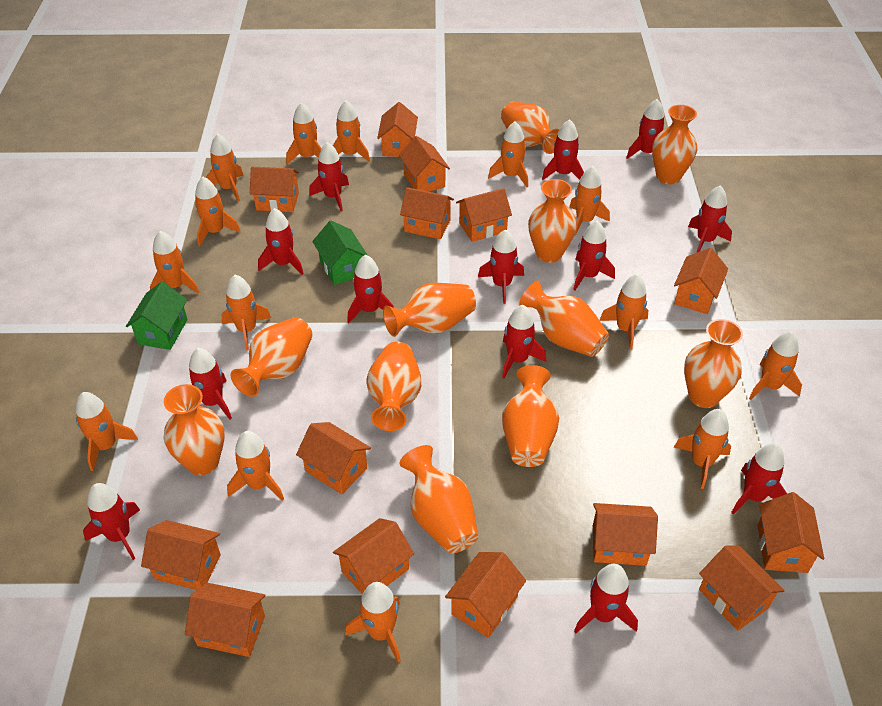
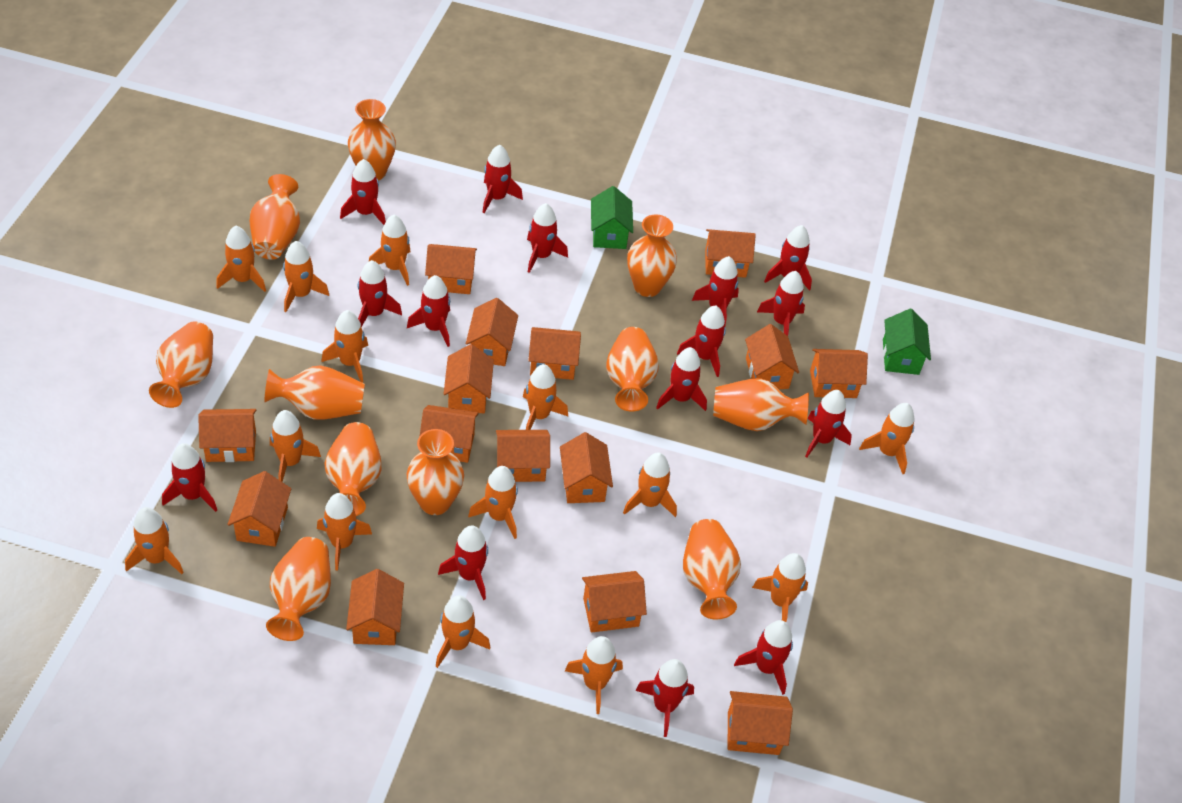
orange house: [141,520,221,590] [185,583,265,657] [250,167,299,212] [296,422,371,494] [333,518,414,594] [377,102,418,157] [399,136,450,192] [400,187,454,239] [445,552,526,638] [456,188,512,242] [593,503,658,566] [674,248,728,314] [699,545,785,631] [758,492,824,573] = 14 -> [198,409,256,462] [227,471,291,547] [346,569,404,645] [420,405,479,463] [425,244,477,294] [444,344,494,413] [466,298,518,366] [496,430,550,482] [528,327,581,380] [560,432,613,503] [582,571,647,633] [705,229,756,278] [728,691,793,755] [745,324,799,389] [810,349,868,398] = 15
red rocket: [83,483,140,560] [189,348,232,420] [258,208,304,275] [309,142,349,211] [347,255,394,323] [478,229,524,304] [502,305,546,378] [542,119,584,180] [573,221,615,291] [574,564,638,633] [626,99,664,159] [688,185,732,252] [731,443,787,514] = 13 -> [162,443,217,512] [340,159,386,225] [358,260,402,327] [407,275,450,347] [438,525,488,600] [482,145,523,213] [527,203,568,273] [635,659,694,737] [656,347,707,411] [677,306,726,377] [692,256,739,325] [734,620,793,695] [757,271,805,336] [764,225,812,291] [805,390,852,457] = 15

